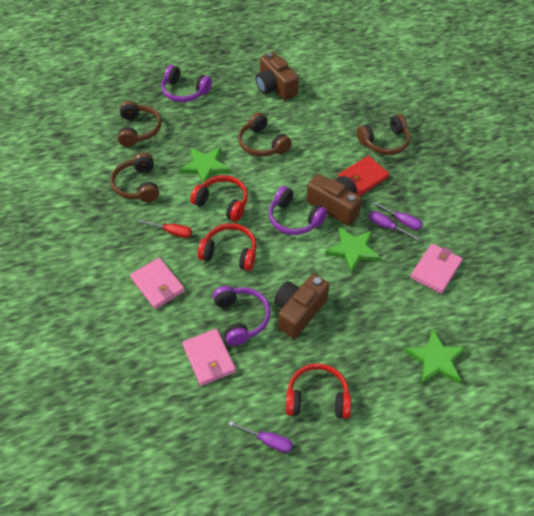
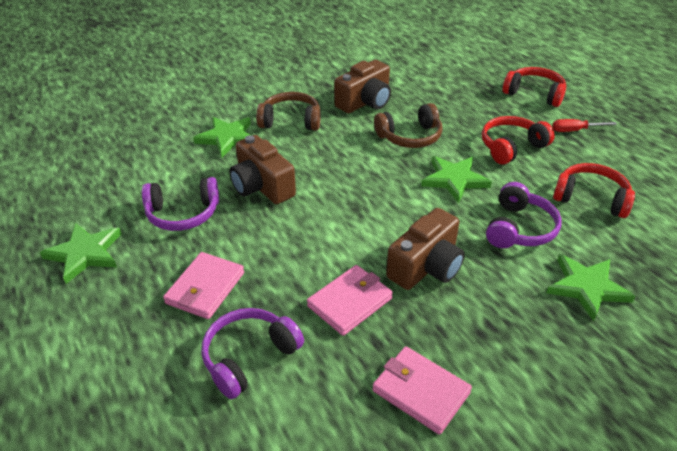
brown headphones: [111,153,159,202] [118,101,162,147] [238,112,292,157] [357,114,410,155] = 4 -> [256,92,321,131] [374,103,443,148] = 2
green star: [180,147,230,183] [325,227,381,274] [405,329,466,384] = 3 -> [40,223,121,284] [193,117,251,157] [421,156,492,203] [546,254,636,322] = 4
purple screwdriver: [228,421,293,453] [369,211,419,240] [372,201,423,230] = 3 -> none = 0
red wallet: [338,156,390,196] = 1 -> none = 0

